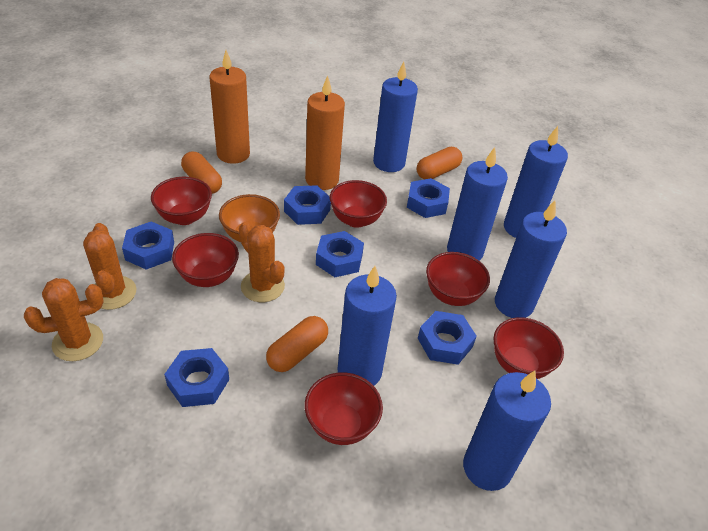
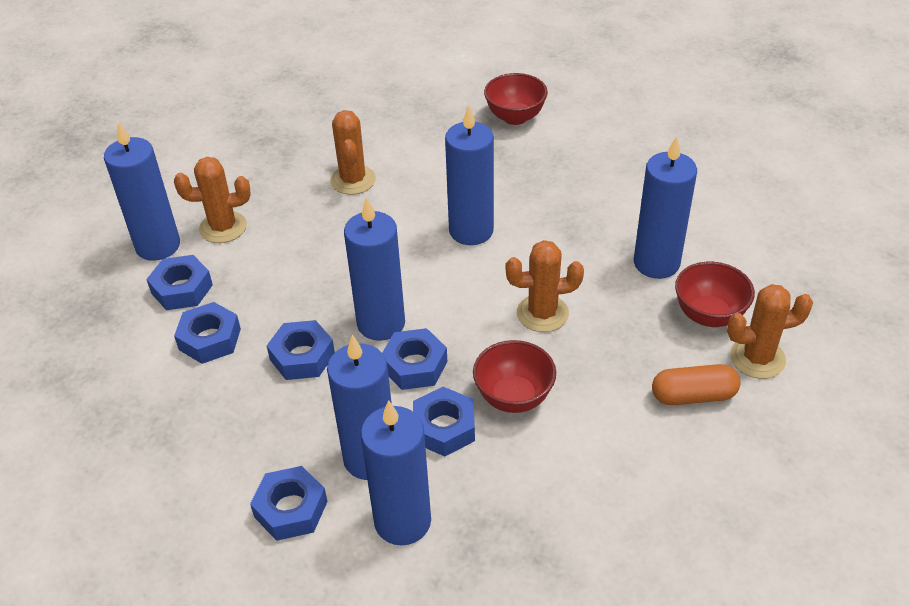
orange bowl: [219,194,280,242] = 1 -> none = 0
orange cactus: [24,278,104,361] [83,223,137,310] [239,222,285,302] = 3 -> [174,157,250,243] [330,110,376,195] [505,240,584,332] [727,284,813,379] = 4
orange candle: [209,50,250,164] [305,75,345,190] = 2 -> none = 0
orange capsule: [181,151,222,194] [266,316,328,372] [417,147,462,179] = 3 -> [652,364,740,405] = 1
red bowl: [151,177,212,225] [172,233,239,287] [305,372,383,445] [330,180,387,228] [426,252,490,306] [494,317,564,379] = 6 -> [473,340,556,413] [484,73,548,125] [675,262,755,327] = 3

